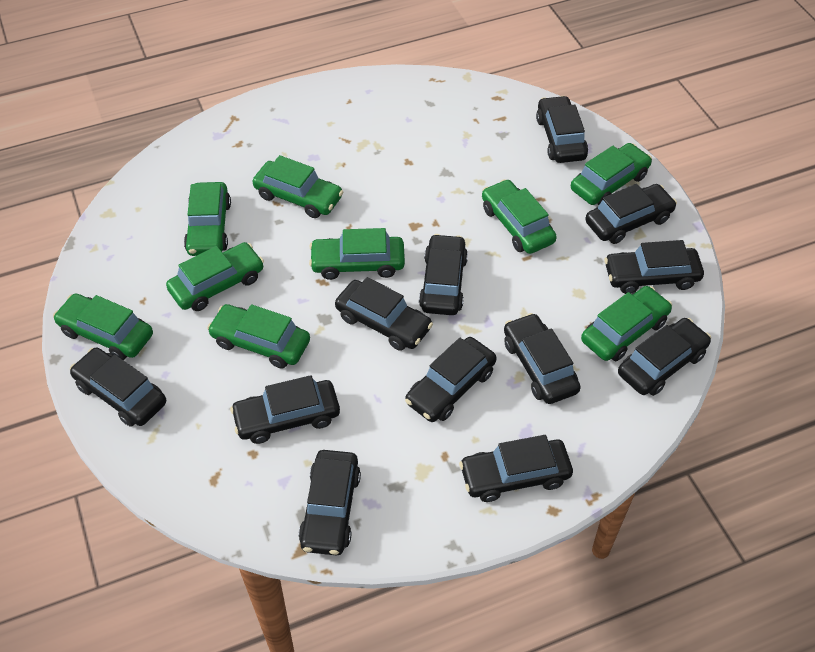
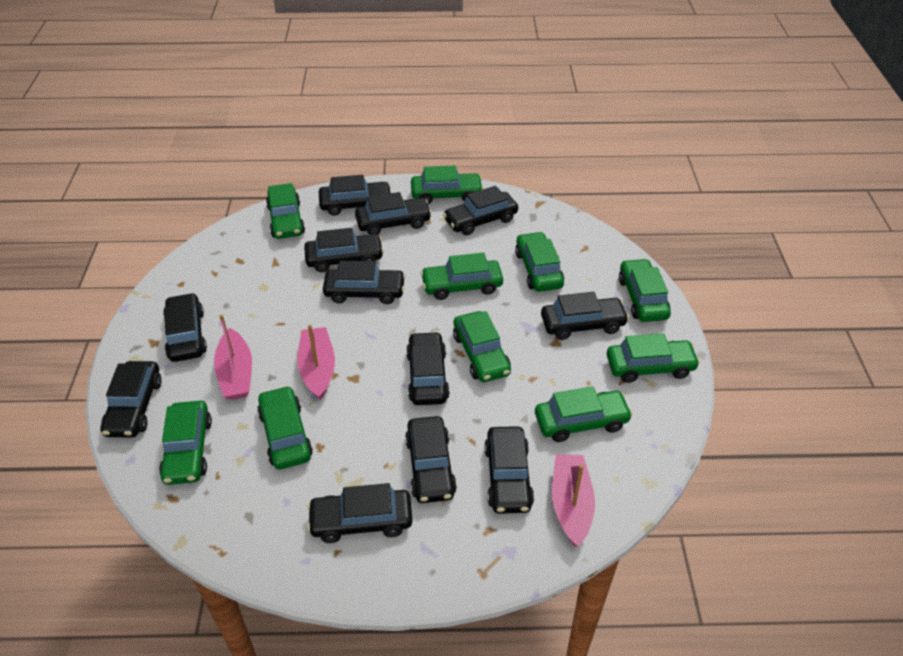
green car: [53,293,153,360] [166,242,264,311] [184,182,231,256] [207,304,310,368] [252,155,343,218] [309,228,405,280] [482,179,557,254] [571,143,652,205] [581,286,672,361] = 9 -> [159,401,212,485] [257,386,313,470] [266,183,305,239] [411,165,484,204] [420,253,503,300] [453,311,511,382] [515,232,564,292] [535,386,633,442] [607,333,700,383] [619,258,671,322] = 10
pink boat: none = 0 -> [214,315,252,400] [297,324,335,400] [552,454,595,547] = 3

